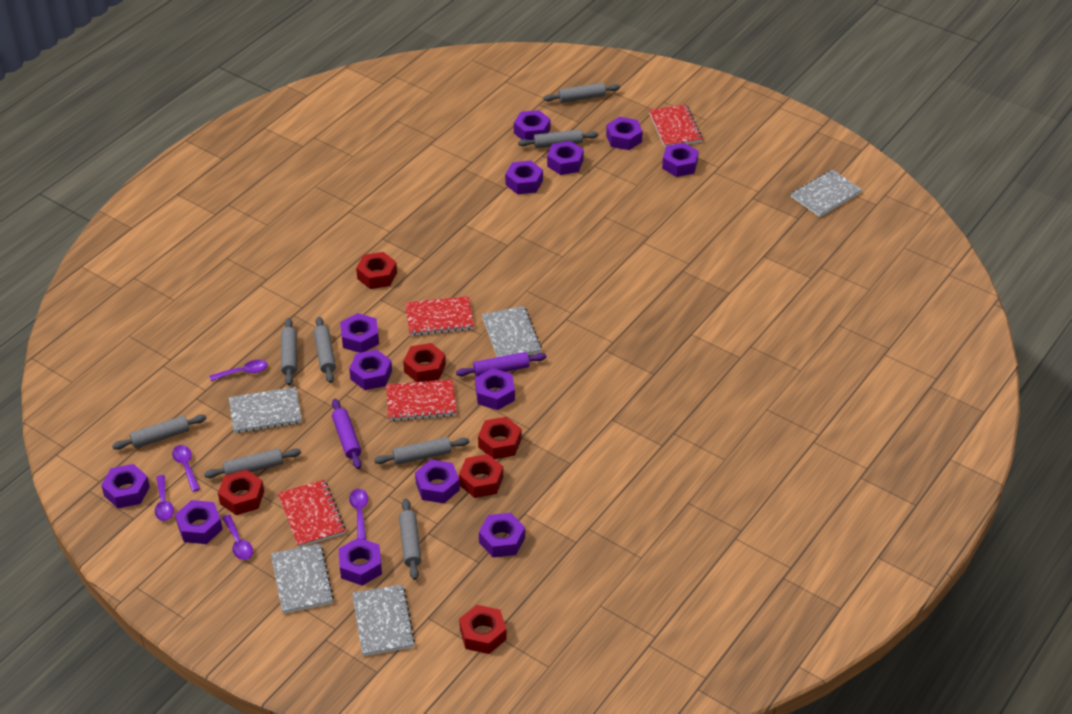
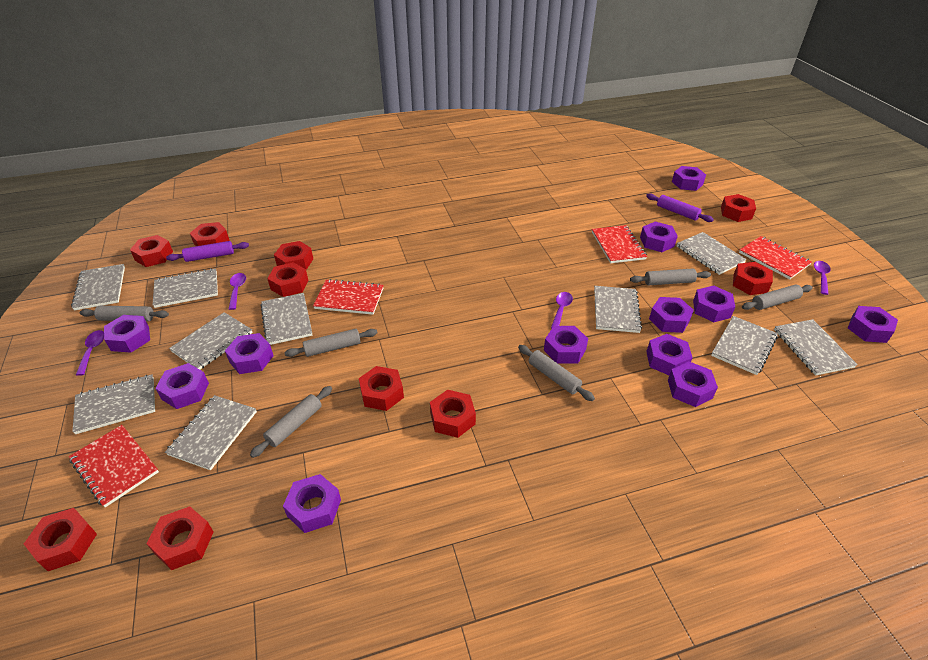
grey notebook: [229,387,302,433] [271,544,334,614] [352,585,415,656] [482,306,542,357] [791,170,862,217] = 5 -> [71,264,125,310] [72,375,155,434] [153,268,218,308] [165,395,257,470] [169,312,253,370] [260,293,312,345] [594,286,642,333] [677,232,747,275] [711,316,778,375] [774,319,858,376] = 10
grey rolling pin: [112,415,207,450] [204,448,301,478] [281,318,297,385] [314,317,336,383] [374,437,469,465] [399,498,421,580] [518,129,598,148] [544,83,620,103] = 8 -> [80,306,169,321] [250,386,332,458] [284,329,378,357] [518,345,595,401] [630,269,711,285] [742,285,813,310] = 6
purple nut: [101,464,150,509] [175,500,223,544] [339,538,382,586] [340,313,379,353] [349,350,392,390] [415,460,460,503] [475,368,515,410] [479,513,525,557] [505,161,543,194] [514,110,550,140] [547,141,584,175] [606,117,643,150] [662,143,699,177] = 13 -> [104,315,150,353] [155,363,209,409] [225,333,274,374] [283,474,341,533] [544,326,588,364] [640,221,678,252] [646,334,693,375] [649,297,694,333] [668,361,718,407] [672,166,706,191] [693,286,735,322] [848,306,898,343] = 12
purple spoon: [155,475,174,521] [172,445,200,492] [209,360,268,381] [222,515,253,560] [349,489,368,540] = 5 -> [76,330,104,376] [229,273,246,310] [551,292,573,329] [814,261,830,295] = 4
red nut: [218,470,264,515] [356,252,397,289] [403,343,446,382] [459,454,503,498] [459,605,507,654] [478,417,522,459] = 6 -> [24,508,97,571] [130,235,173,267] [147,507,213,570] [190,222,230,246] [267,262,308,297] [274,241,313,270] [359,366,404,411] [430,390,476,438] [721,194,756,222] [733,262,773,295] = 10

